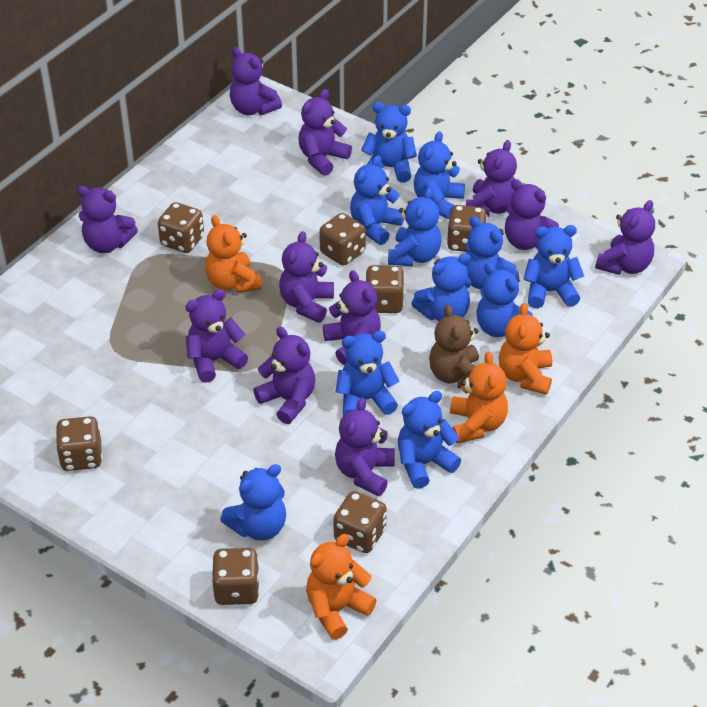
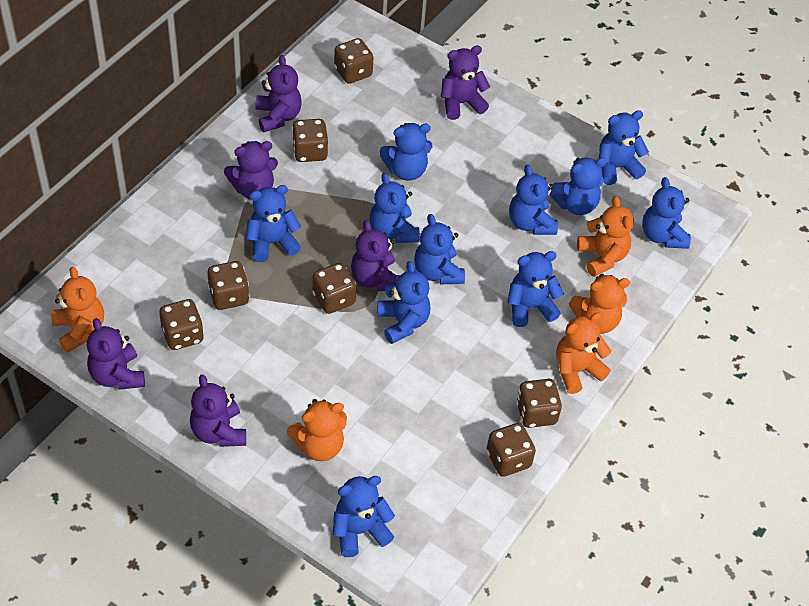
brown teddy bear: [429,305,479,388] = 1 -> none = 0
orange teddy bear: [205,215,262,293] [306,534,377,640] [450,351,508,444] [499,303,552,395] = 4 -> [51,267,104,353] [287,399,347,461] [556,312,611,394] [569,274,630,334] [577,196,634,277] = 5
purple teddy bear: [77,186,138,253] [185,289,248,383] [230,47,282,115] [253,327,315,424] [279,231,334,323] [298,89,352,176] [323,270,381,365] [335,398,395,496] [466,140,517,217] [505,179,559,250] [595,200,655,275] = 11 -> [87,318,145,390] [190,374,246,447] [224,141,278,199] [255,55,302,132] [351,220,400,291] [441,45,490,120] = 6

